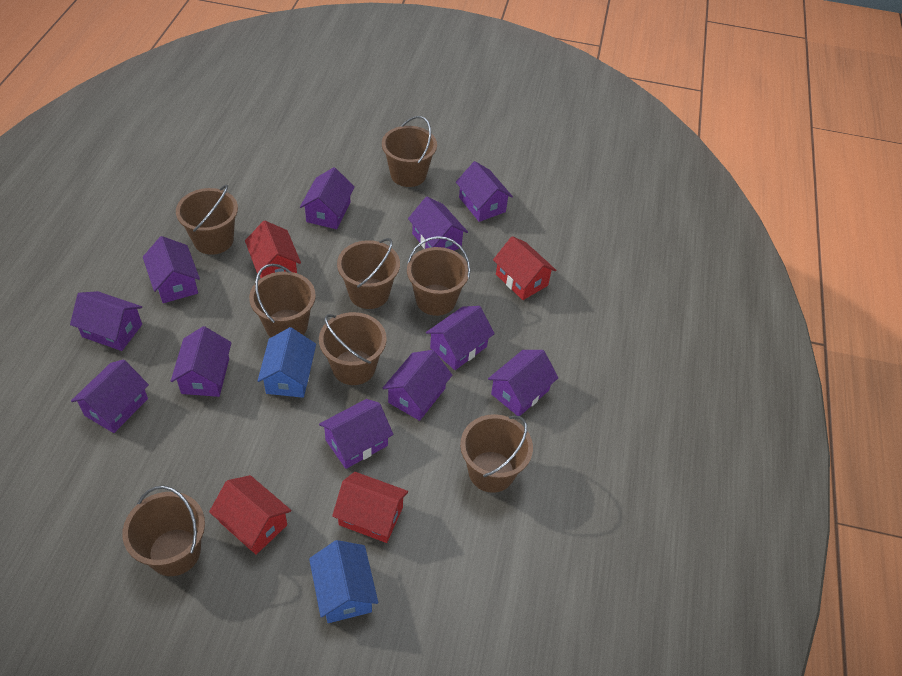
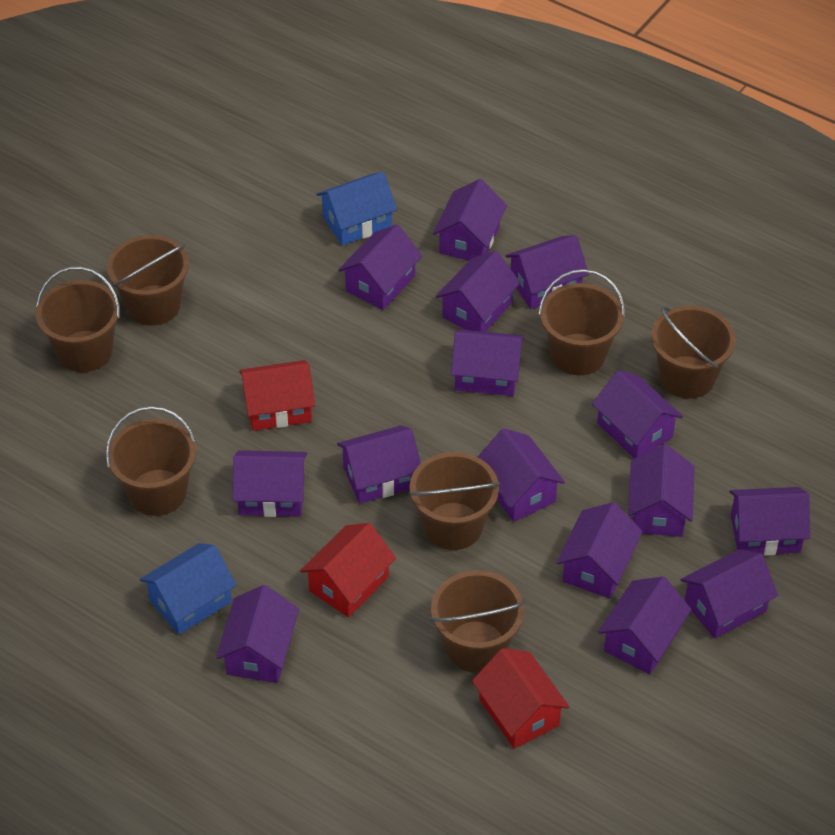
brown bucket: [122,486,205,576] [176,185,238,255] [249,264,316,337] [319,312,387,385] [337,238,400,309] [382,116,437,187] [407,236,471,316] [460,414,533,493] = 8 -> [36,266,120,372] [106,406,196,516] [107,235,189,326] [408,452,500,550] [431,570,526,673] [539,269,625,375] [651,306,736,399] = 7
purple house: [70,291,142,351] [71,359,149,433] [143,236,200,303] [171,326,232,397] [300,167,355,229] [319,399,393,469] [383,350,452,421] [408,197,468,251] [426,306,495,370] [456,161,513,222] [488,350,558,416] = 11 -> [216,585,299,683] [233,450,307,517] [337,425,421,504] [338,224,422,310] [433,179,507,261] [436,251,520,332] [451,329,524,396] [478,428,565,522] [506,235,589,309] [557,502,643,599] [592,370,683,459] [598,576,691,674] [628,444,695,537] [681,549,778,639] [730,487,810,556] = 15
red house: [209,475,292,555] [245,221,301,278] [332,472,408,543] [493,236,557,300] = 4 -> [239,360,315,431] [300,523,396,617] [472,648,569,749] = 3

